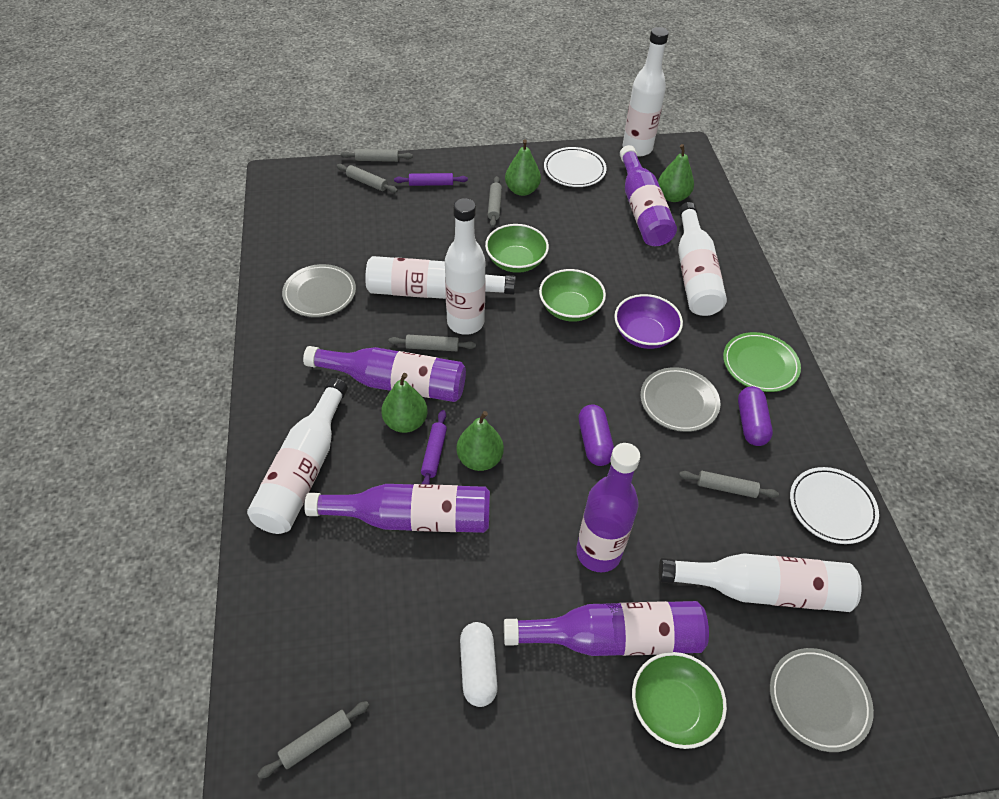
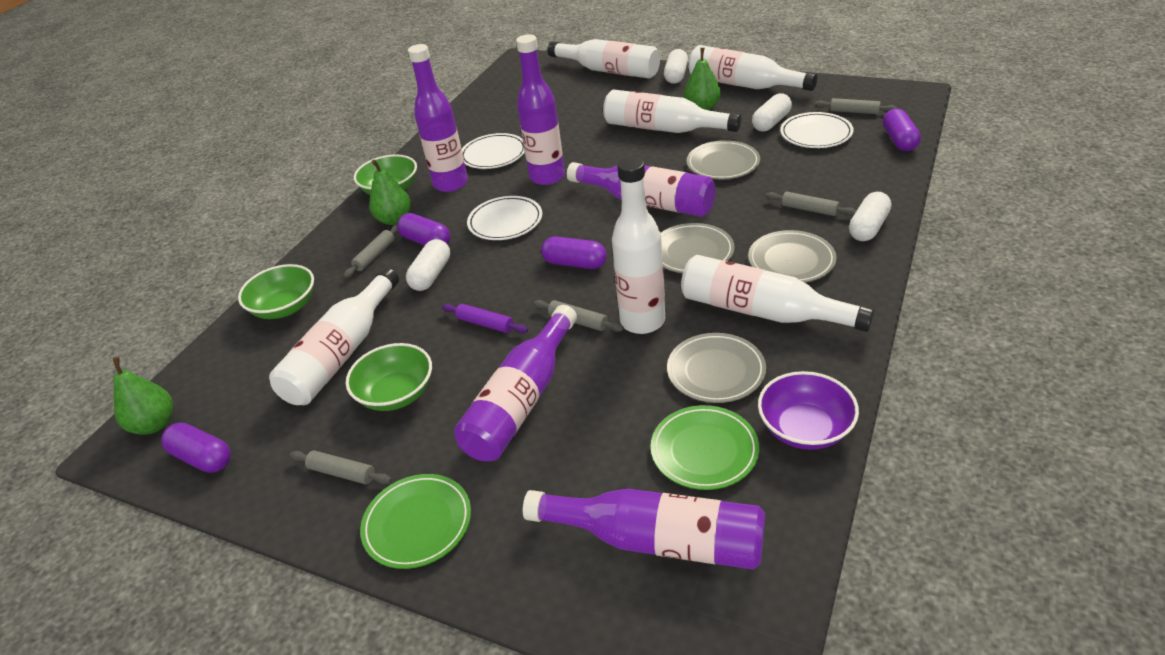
green pear: [381,373,428,433] [456,411,504,471] [505,140,541,196] [658,144,694,202] = 4 -> [113,357,173,435] [369,160,411,225] [684,48,721,110] = 3
green plate: [723,332,801,392] = 1 -> [360,474,471,569] [651,405,759,490] = 2
grey plate: [282,264,356,317] [640,367,720,432] [770,648,874,752] = 3 -> [661,223,735,273] [667,333,766,403] [687,140,760,180] [748,230,837,283] = 4
grey rolling pin: [257,701,369,779] [336,164,398,193] [341,149,413,162] [388,335,476,351] [488,176,502,228] [679,471,779,498] = 6 -> [290,451,392,484] [344,224,399,278] [533,300,624,332] [766,192,856,216] [815,98,897,114] = 5
purple capsule: [579,404,614,466] [738,386,773,446] = 2 -> [161,423,231,473] [397,213,450,245] [541,236,607,269] [883,109,921,151] = 4
purple rolling pin: [394,173,468,186] [421,410,447,484] = 2 -> [442,304,528,333] = 1
white capsule: [460,622,498,707] = 1 -> [406,239,450,291] [664,49,688,84] [752,93,792,132] [849,192,891,241] = 4
white plate: [544,147,607,187] [790,467,879,544] = 2 -> [462,133,525,169] [467,196,542,240] [780,112,854,148] = 3

